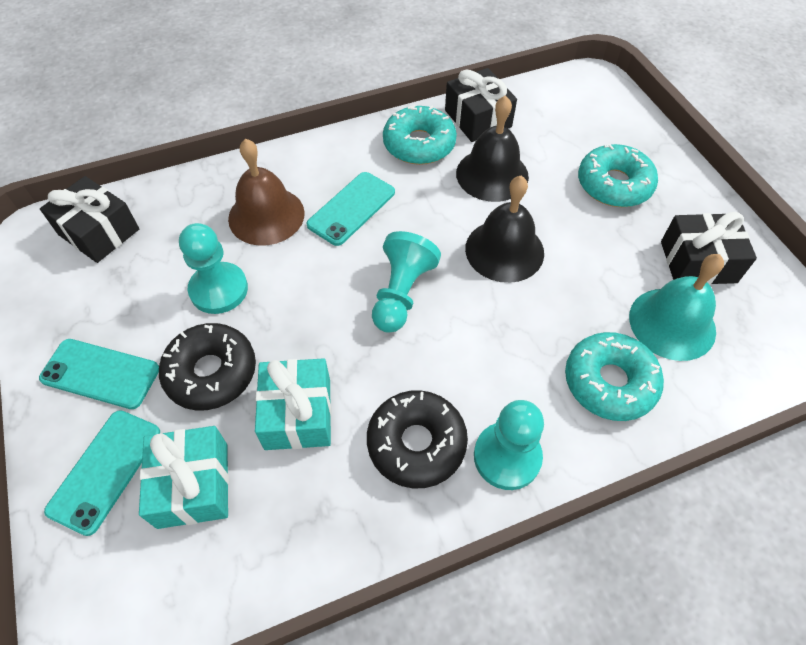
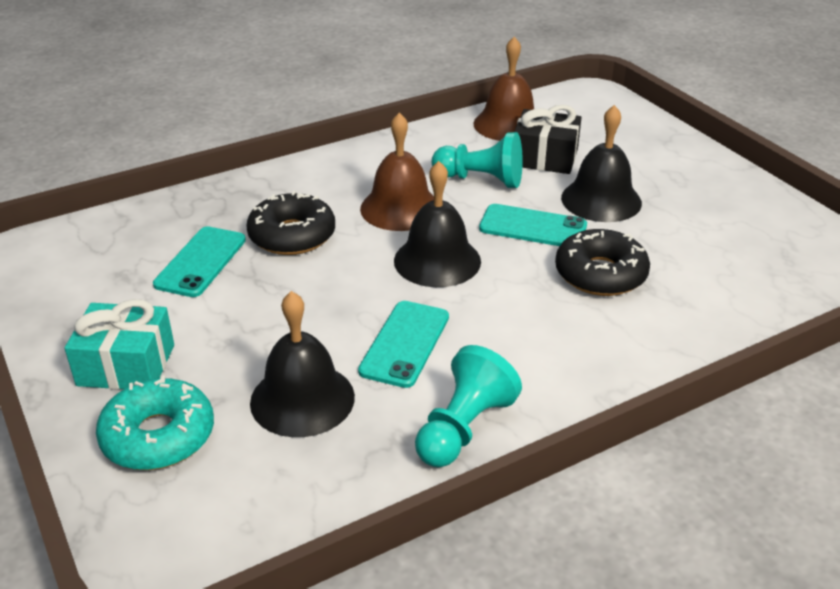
black bell: [456,95,529,202] [465,176,544,283] = 2 -> [250,291,355,437] [394,161,481,287] [561,105,642,222] = 3
black gift: [40,176,139,263] [445,68,517,142] [661,212,757,285] = 3 -> [514,105,582,174] = 1
brown bell: [228,138,305,246] = 1 -> [360,113,434,231] [474,37,534,141] = 2
turquoise bell: [629,254,724,361] = 1 -> none = 0
turquoise donut: [383,105,457,165] [565,332,664,421] [578,144,658,207] = 3 -> [96,375,214,470] = 1
turquoise gift: [139,426,229,529] [255,358,331,450] = 2 -> [64,299,174,390] = 1
turquoise pawn: [179,223,248,314] [372,231,441,333] [474,400,544,490] = 3 -> [415,345,522,467] [432,132,523,188] = 2

